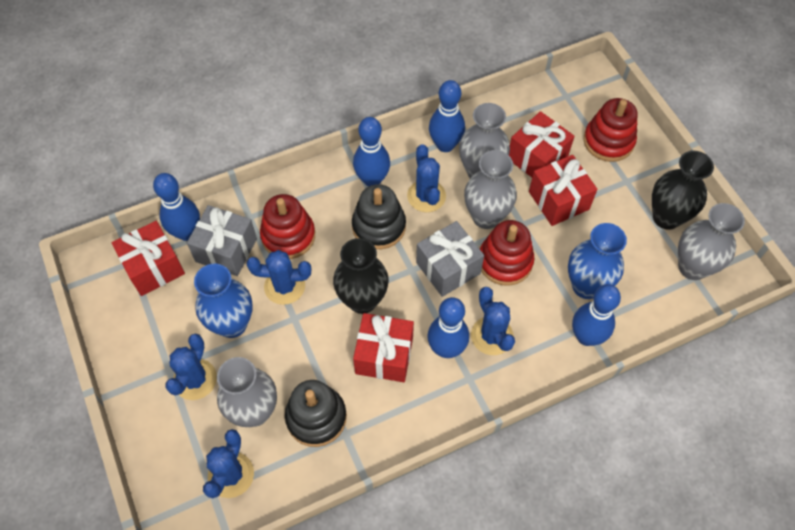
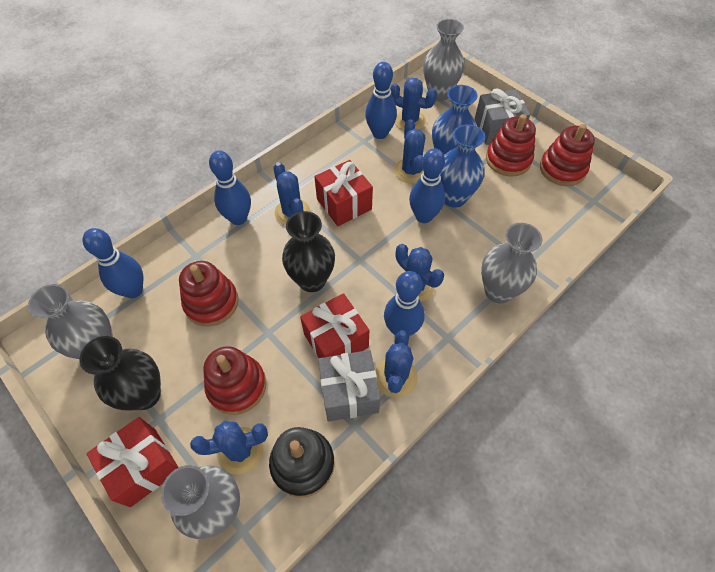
black stacking toy: [285,380,347,447] [352,184,406,249] = 2 -> [269,427,335,498] = 1
blue cactus: [165,334,217,400] [203,429,254,498] [247,250,311,305] [407,144,446,212] [471,287,515,355] = 5 -> [190,421,268,475] [273,162,310,226] [375,330,418,398] [390,78,437,131] [394,119,425,183] [396,244,444,302] = 6
red gift: [111,221,185,296] [353,313,414,382] [509,111,575,177] [529,155,598,226] = 4 -> [86,417,179,507] [300,293,369,358] [314,160,373,226] = 3
red stacking toy: [260,194,315,259] [480,220,534,286] [584,98,638,162] = 3 -> [179,261,239,327] [203,346,266,415] [486,114,536,177] [540,124,595,186] = 4

